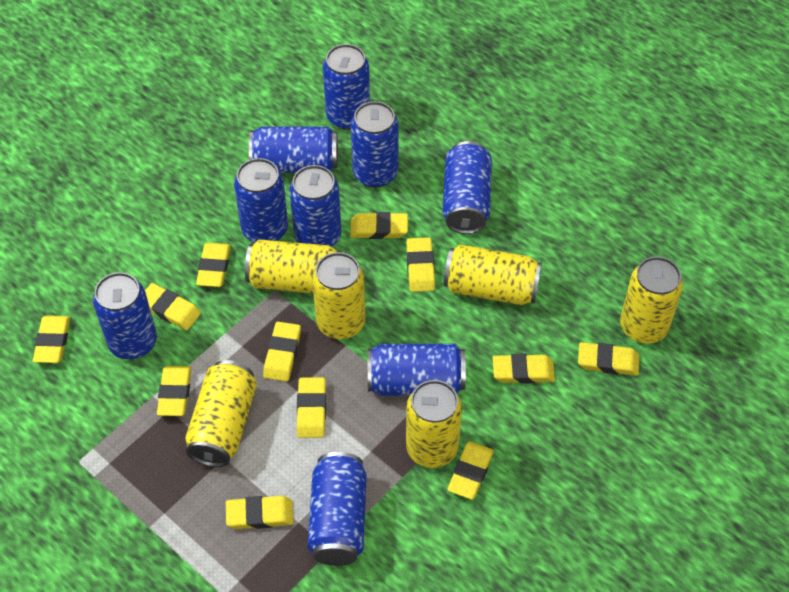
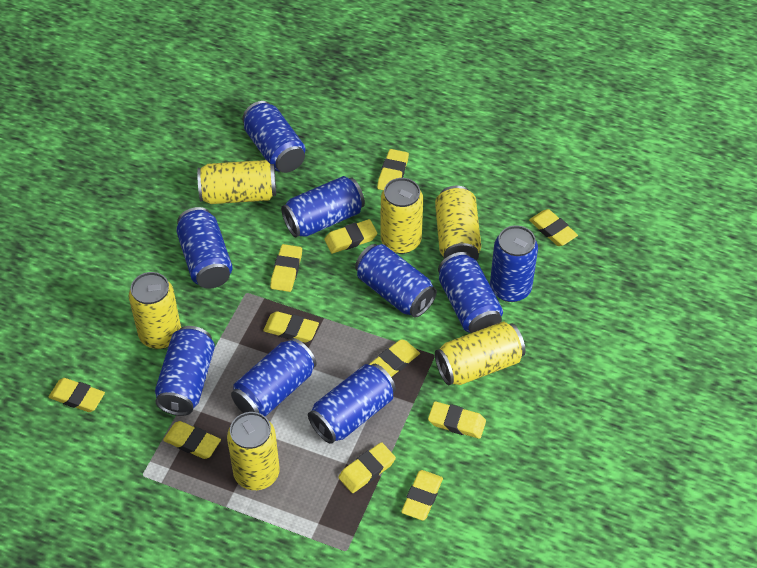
yellow eraser: [33,315,70,363] [145,283,201,331] [157,366,191,416] [196,243,231,287] [226,496,294,529] [263,322,301,382] [297,377,326,438] [350,212,408,239] [406,237,435,292] [447,442,494,500] [493,354,555,383] [578,342,639,376] = 12 -> [49,378,105,412] [163,421,221,459] [263,311,319,343] [270,244,302,292] [324,219,377,254] [338,442,396,493] [368,339,420,377] [377,149,409,190] [401,470,443,521] [428,401,486,439] [529,209,578,246] = 11

